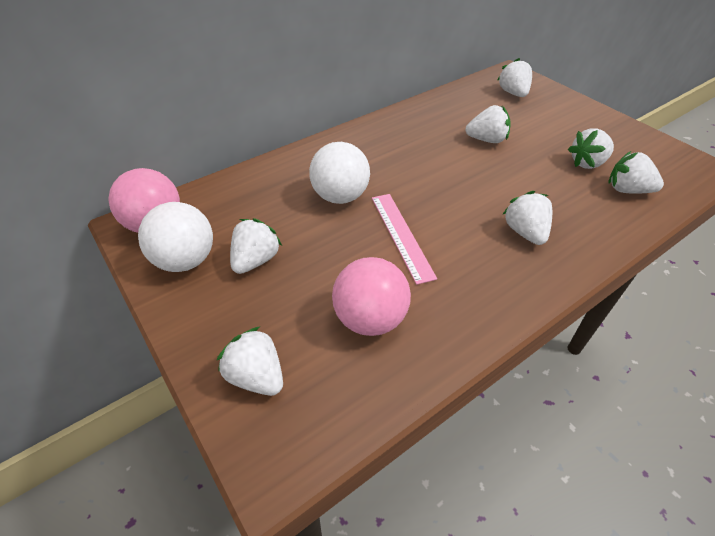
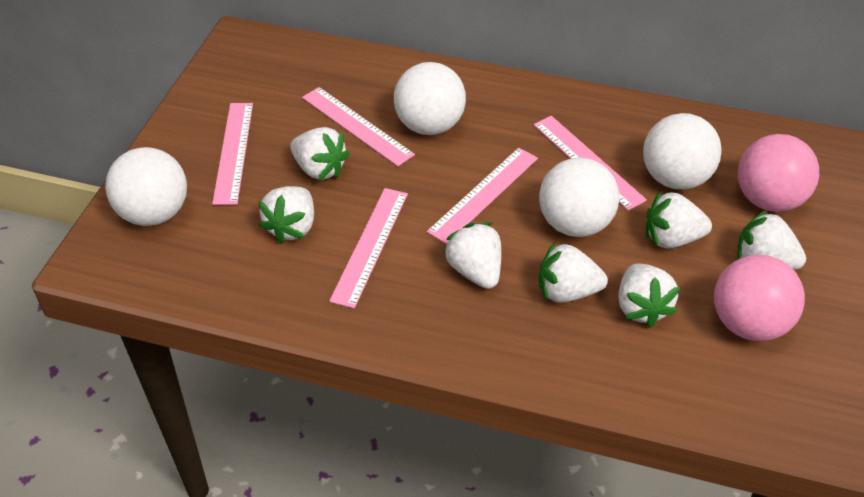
pink ruler: [372,194,437,285] = 1 -> [212,103,253,205] [302,87,415,167] [329,188,408,308] [427,148,538,244] [533,116,647,211] = 5
white ball: [138,202,213,272] [309,142,370,204] = 2 -> [105,147,187,226] [394,62,466,135] [539,158,619,237] [643,113,722,190] = 4

